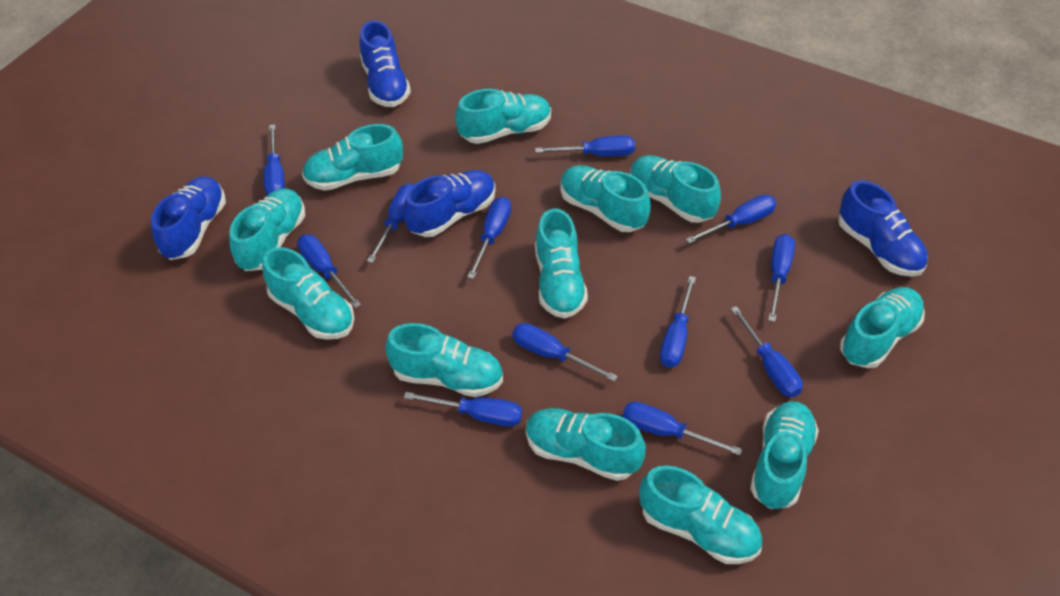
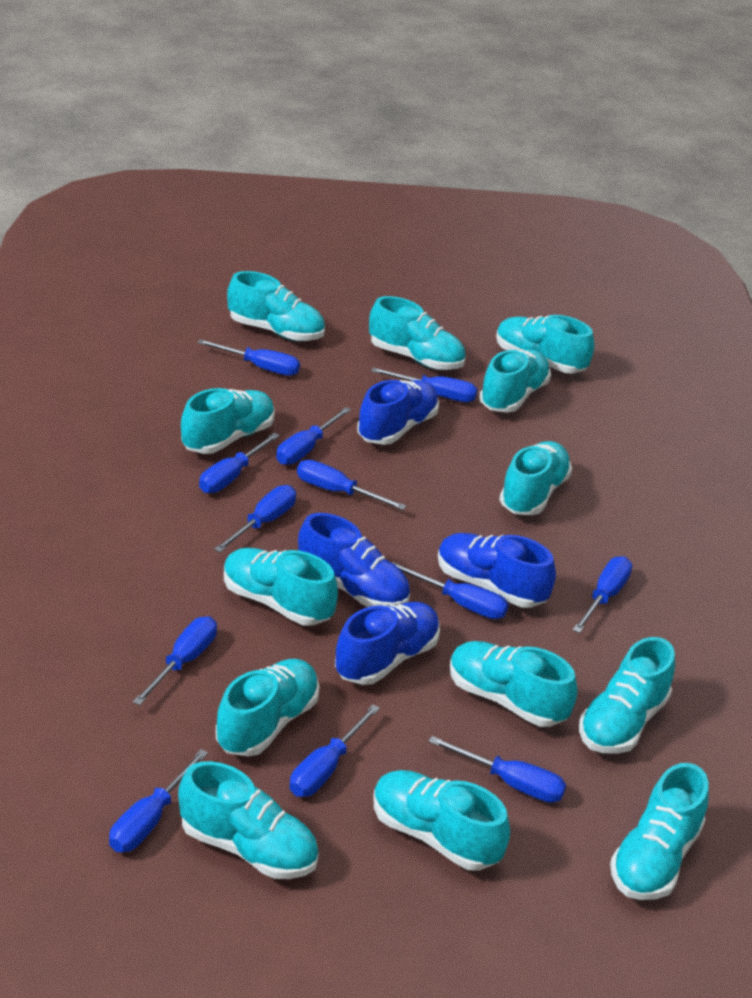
turquoise shoe: [229,188,305,271] [262,247,354,340] [302,124,403,191] [385,323,503,397] [455,89,551,144] [526,408,646,481] [535,208,588,319] [560,165,651,232] [630,155,721,223] [639,466,762,564] [750,401,819,509] [840,287,925,368] = 12 -> [178,761,319,879] [181,388,275,454] [216,659,320,757] [224,548,338,626] [227,271,325,341] [369,296,466,370] [373,770,510,871] [450,641,578,727] [479,349,551,413] [496,315,594,374] [499,441,572,515] [579,637,675,754] [610,763,709,900] = 13

